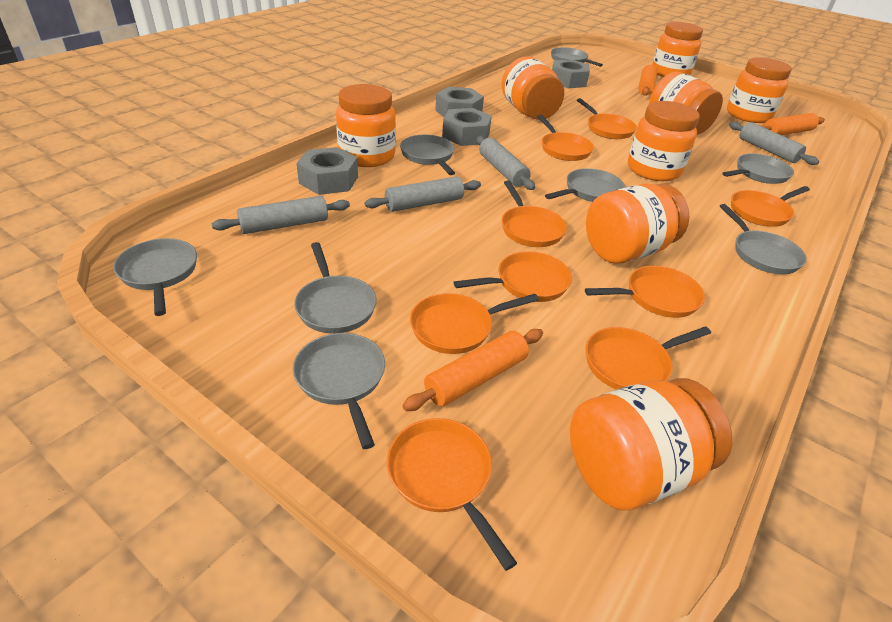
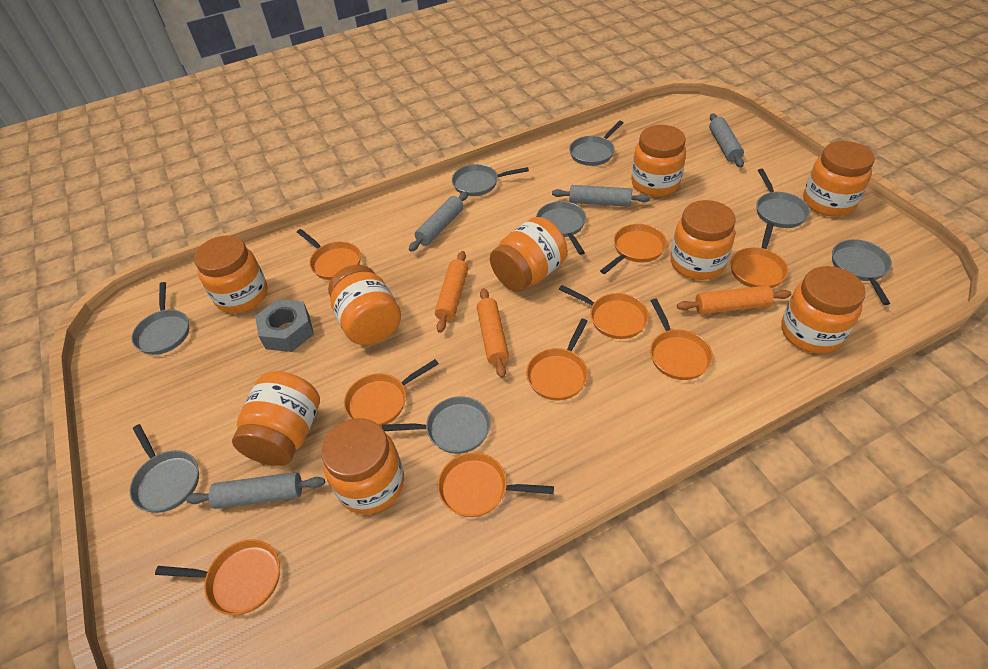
grey nut: [296,147,358,195] [435,87,484,117] [442,108,492,146] [552,59,590,89] = 4 -> [255,299,314,352] = 1
orange jar: [336,84,396,167] [502,57,564,120] [570,378,732,511] [586,184,689,264] [628,101,700,181] [649,71,723,135] [652,22,703,77] [727,57,792,123] = 8 -> [194,235,268,313] [232,371,320,466] [321,418,404,514] [328,265,401,345] [490,217,567,292] [631,125,686,197] [670,200,736,280] [782,266,866,353] [803,141,875,217] = 9

